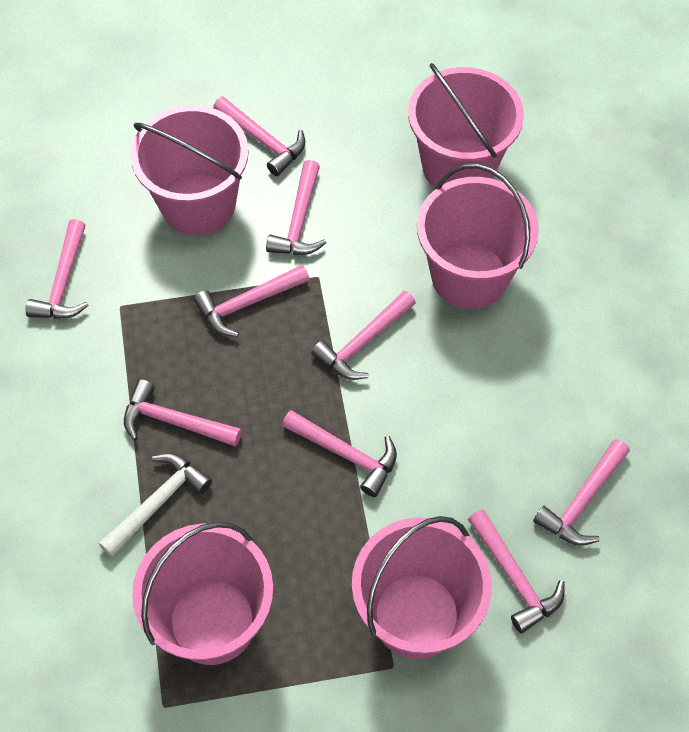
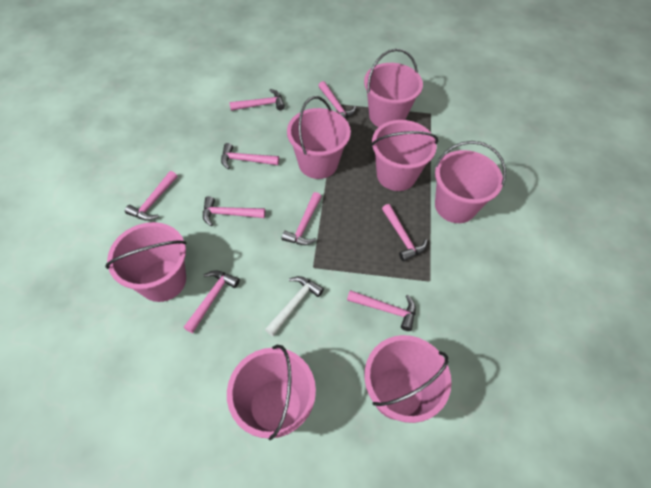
pink bucket: [130,105,249,236] [132,522,273,665] [352,516,492,659] [408,63,524,188] [417,164,539,309] = 5 -> [105,222,186,302] [227,345,316,440] [287,96,351,179] [364,49,423,127] [364,335,452,423] [371,120,438,191] [435,141,506,223] = 7

